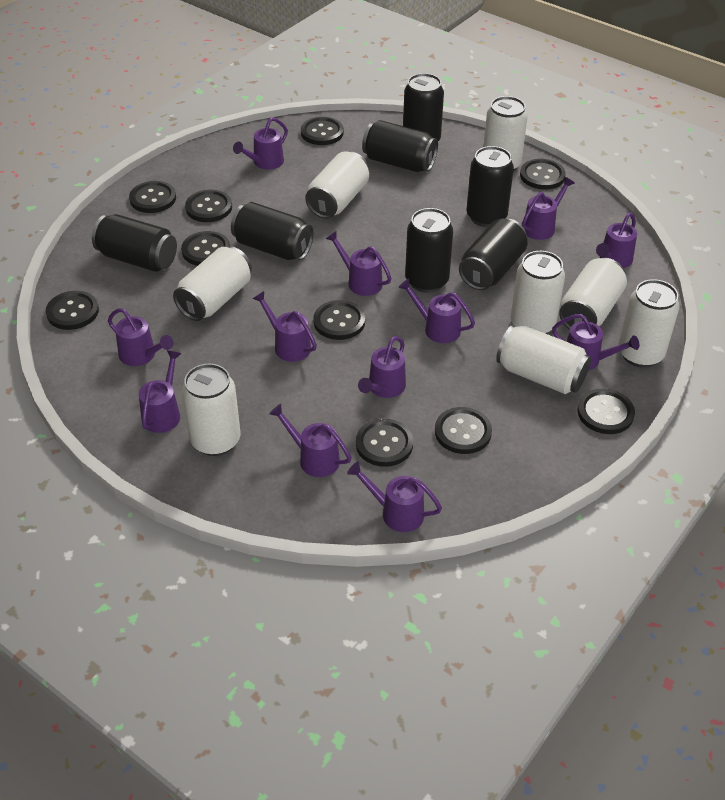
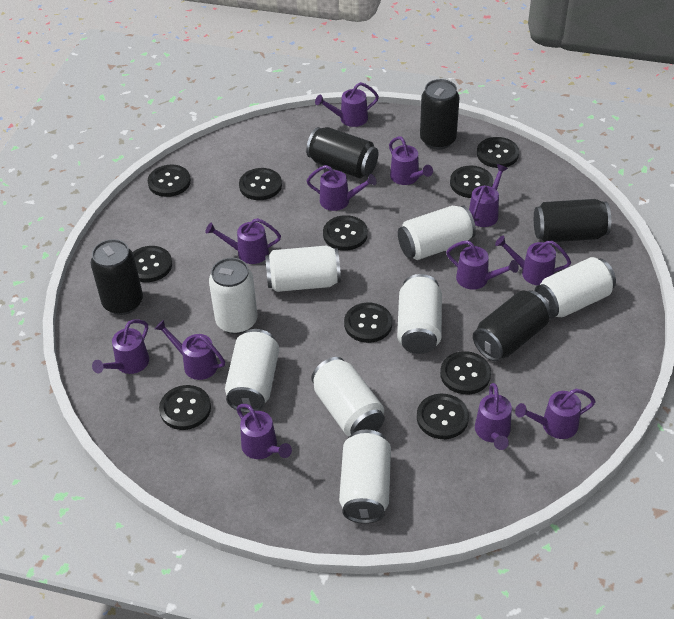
black can: [92,214,177,272] [231,202,314,260] [362,120,438,172] [403,73,444,141] [405,208,453,293] [459,219,527,290] [466,146,514,227] = 7 -> [91,239,143,315] [306,127,378,178] [420,79,460,150] [473,290,550,361] [534,199,611,242] = 5

